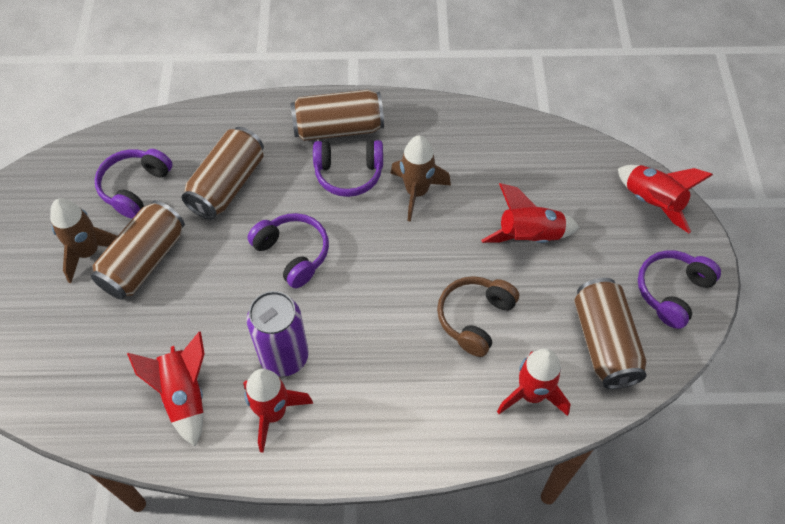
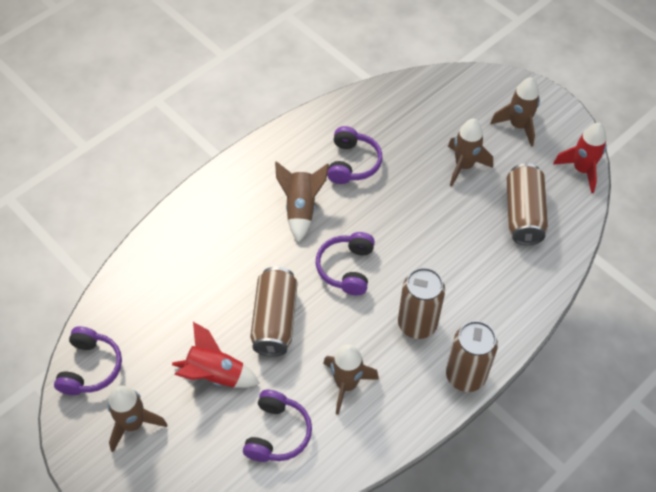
brown headphones: [437,276,519,357] = 1 -> none = 0
brown rocket: [50,198,117,283] [390,135,451,222] = 2 -> [108,385,167,452] [275,161,329,242] [323,344,379,415] [448,119,493,186] [490,77,540,147] = 5
purple can: [247,291,309,377] = 1 -> none = 0
red rocket: [127,332,204,447] [243,369,313,453] [481,183,579,243] [497,349,570,416] [618,165,713,233] = 5 -> [172,322,260,388] [553,123,607,193] = 2

